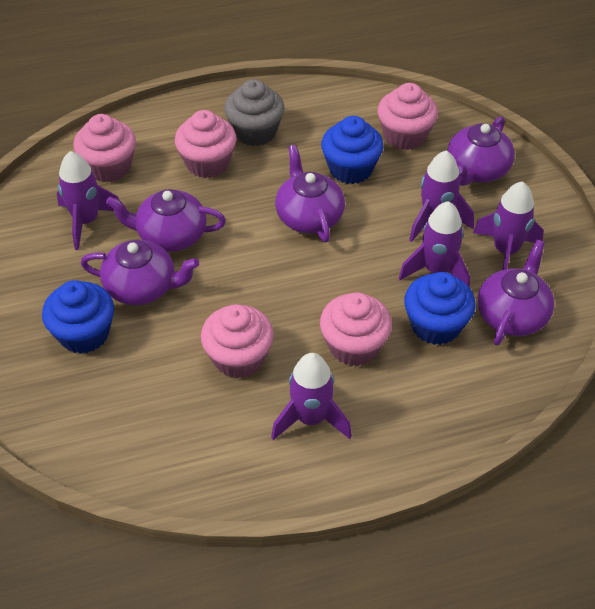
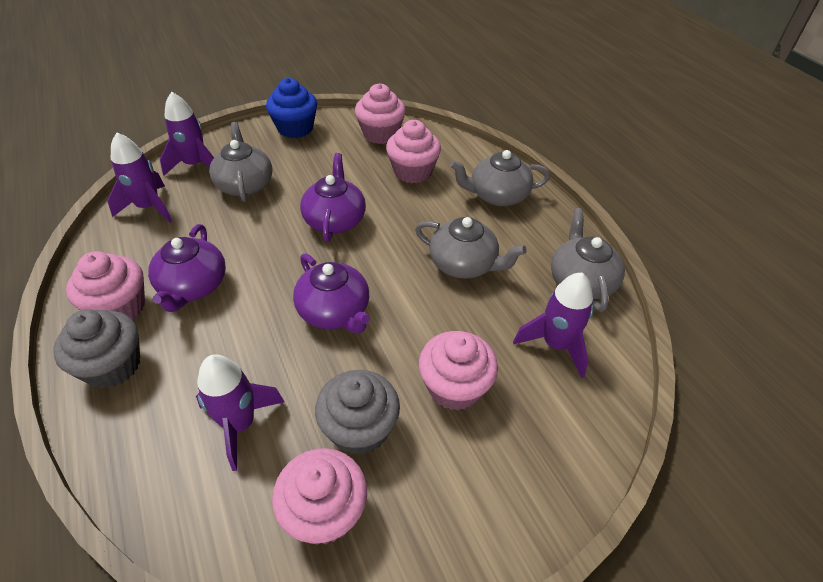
blue cupcake: [42,280,114,354] [321,116,383,184] [404,272,476,345] = 3 -> [266,78,317,138] = 1
grey cupcake: [224,79,284,146] = 1 -> [53,309,140,388] [315,370,400,455] = 2
grey teapot: none = 0 -> [209,122,272,202] [415,217,527,279] [450,150,550,206] [551,208,625,312] = 4
purple rocket: [57,151,119,250] [271,353,352,440] [399,201,470,288] [409,150,474,242] [473,181,544,270] = 5 -> [108,133,172,223] [160,92,214,176] [196,354,285,471] [513,272,593,378] = 4
purple teapot: [81,240,199,305] [106,189,226,252] [275,145,345,242] [447,116,515,186] [478,240,554,345] = 5 -> [148,224,226,312] [293,253,370,334] [300,153,366,242] = 3

